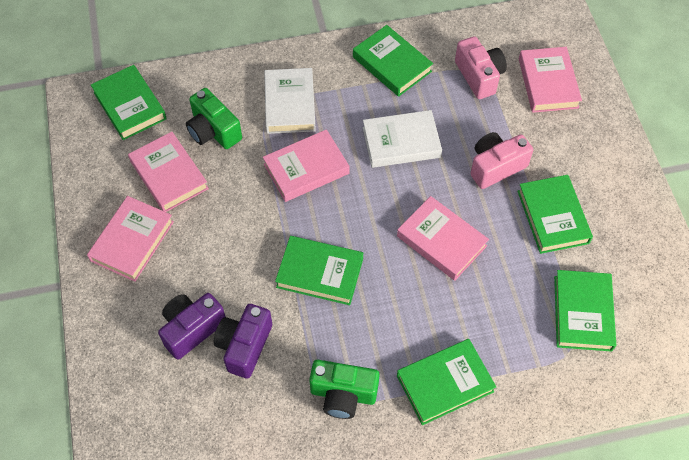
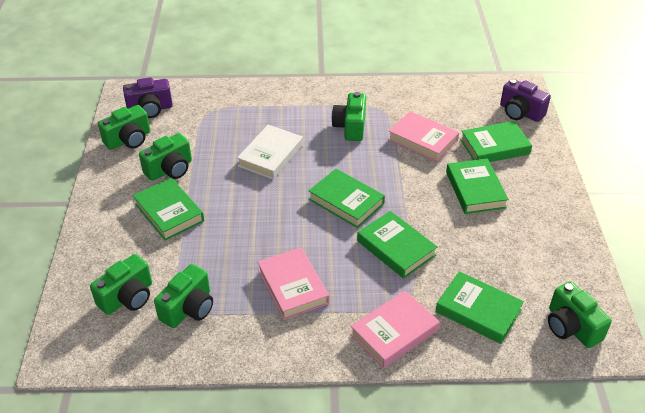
green camera: [186,88,242,149] [309,360,380,419] = 2 -> [90,254,152,315] [98,105,150,150] [139,133,192,181] [154,264,213,328] [332,92,366,141] [548,281,612,348] = 6
pink book: [87,196,174,282] [128,132,209,212] [263,129,349,202] [397,196,489,281] [519,47,582,113] = 5 -> [257,247,329,320] [350,290,440,368] [388,111,459,162] = 3
pink camera: [455,36,507,99] [470,132,533,189] = 2 -> none = 0
white book: [264,68,316,134] [363,110,442,168] = 2 -> [237,125,303,180] = 1

